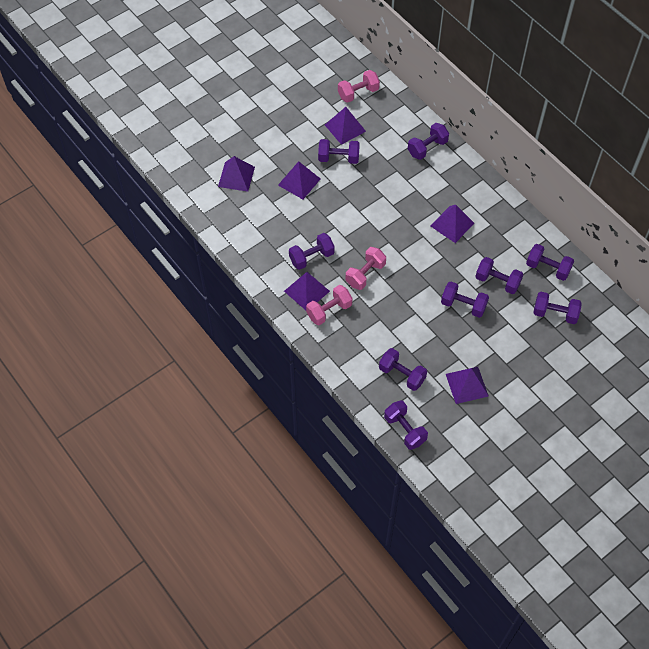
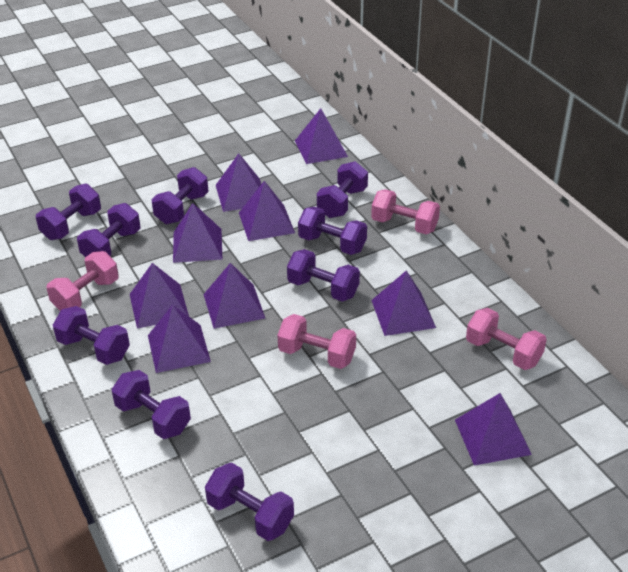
pink dumbbell: [306,285,352,325] [338,70,380,103] [346,247,386,290] = 3 -> [46,251,119,311] [277,314,356,369] [371,189,440,234] [466,308,547,370] = 4
purple pyramid: [218,156,255,192] [278,161,321,199] [284,272,330,310] [325,107,366,145] [431,205,474,243] [446,367,489,404] = 6 -> [130,263,189,329] [148,305,211,373] [173,203,223,263] [203,263,265,329] [216,153,261,212] [239,181,295,241] [295,108,348,164] [371,271,436,336] [455,393,532,466] = 9

